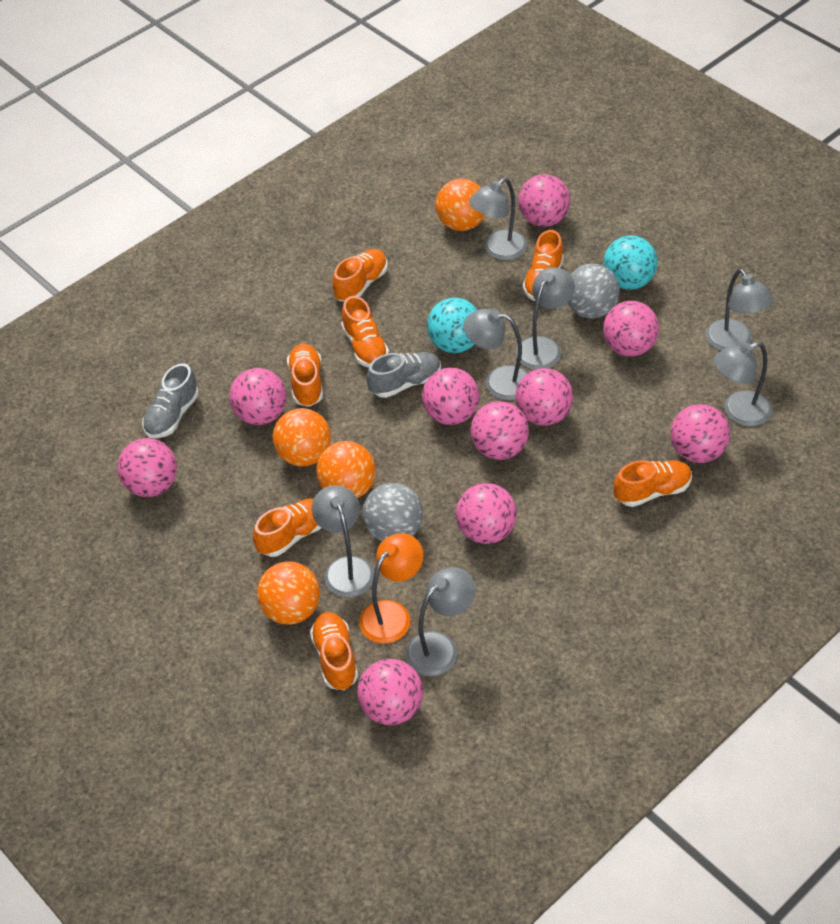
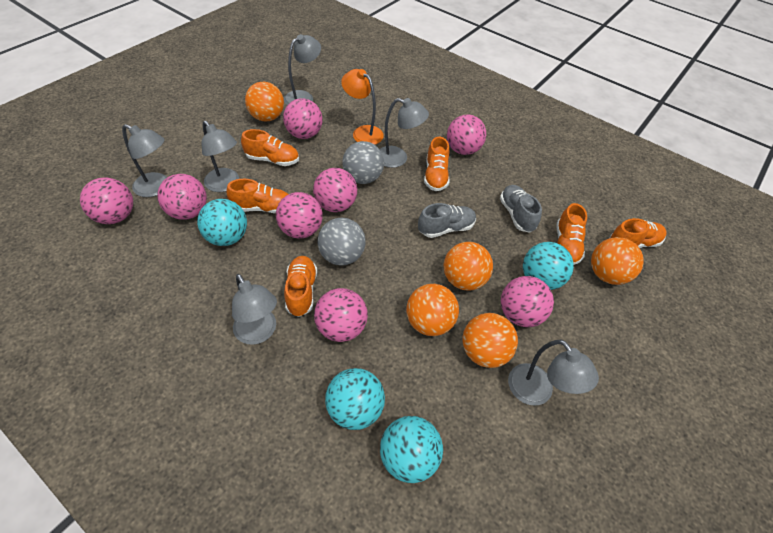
grey lamp: [312,485,374,598] [405,567,475,676] [463,309,528,400] [469,178,527,260] [516,267,575,370] [706,269,773,351] [714,342,772,426] = 7 -> [122,124,167,197] [201,121,239,192] [232,274,277,345] [284,34,321,105] [380,98,429,168] [508,340,599,406] = 6
orange ball: [257,562,320,625] [273,408,331,467] [316,441,376,498] [436,179,485,231] = 4 -> [245,82,284,122] [406,284,459,336] [444,242,493,291] [462,313,518,368] [591,237,644,285] = 5
orange shoe: [253,498,321,557] [287,343,323,407] [310,612,358,690] [332,249,388,301] [341,296,389,368] [523,230,564,301] [613,460,692,507] = 7 -> [226,179,289,214] [241,129,299,166] [284,256,317,317] [424,137,450,191] [556,203,587,265] [610,218,667,248] = 6
pink ball: [117,438,177,497] [229,368,287,425] [357,659,423,725] [422,368,479,425] [456,483,517,544] [470,401,529,460] [515,368,573,426] [518,174,570,227] [603,301,659,357] [671,404,730,463] = 10 -> [80,177,133,224] [157,174,207,220] [276,192,323,239] [283,98,323,139] [313,168,357,212] [314,288,368,342] [447,114,486,155] [501,276,554,327] = 8
turquoise ball: [427,298,477,353] [604,235,658,290] = 2 -> [197,199,247,246] [325,368,385,430] [380,416,443,483] [523,242,574,290] = 4

